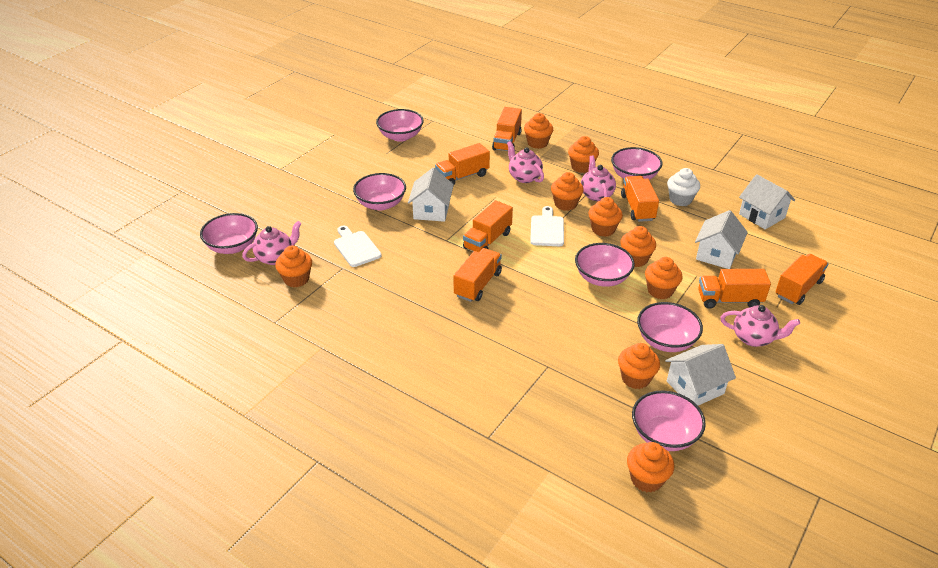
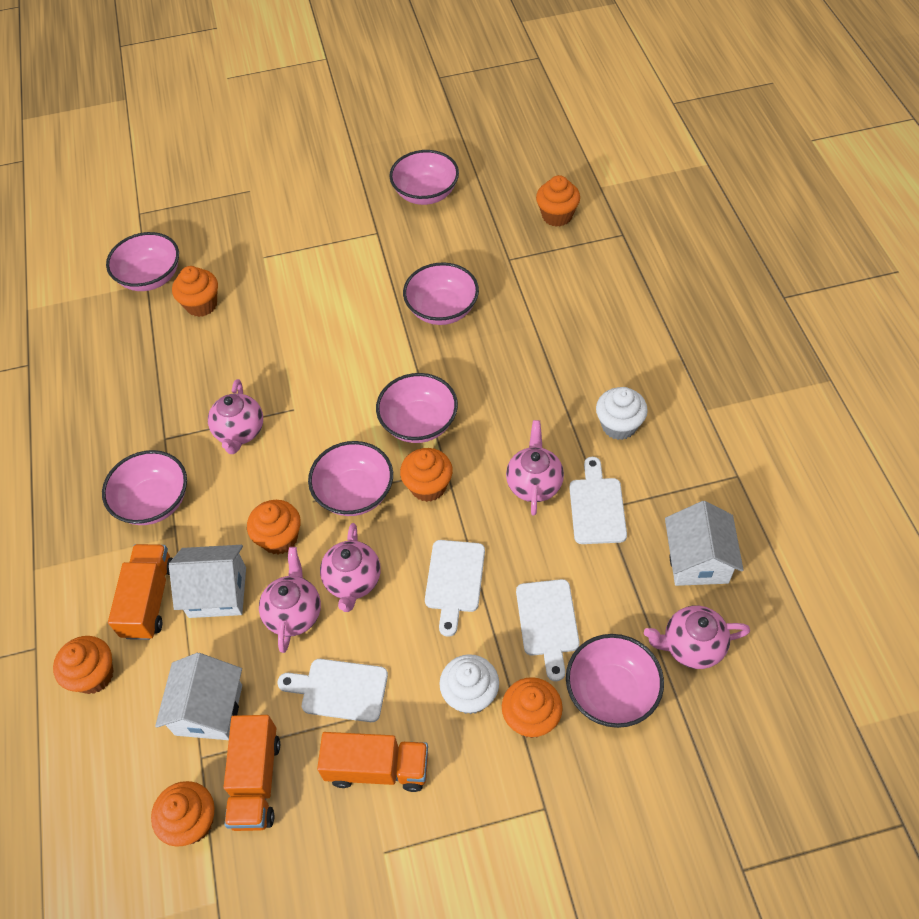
orange cupcake: [275,245,312,287] [524,113,553,149] [551,172,584,211] [568,136,599,173] [588,197,623,237] [618,343,660,389] [620,226,656,267] [627,442,674,492] [645,257,683,299] = 9 -> [53,636,114,694] [151,781,215,847] [172,266,218,317] [247,500,301,555] [400,448,453,502] [502,677,563,738] [536,175,580,227] = 7
orange truck: [435,143,490,185] [453,248,502,302] [463,200,513,252] [492,107,522,151] [621,176,659,222] [698,269,771,309] [775,254,829,305] = 7 -> [108,544,173,640] [224,715,280,831] [317,732,428,792] = 3
pink teapot: [242,221,301,265] [507,141,544,183] [581,155,616,201] [720,305,800,347] = 4 -> [208,379,263,454] [259,547,321,653] [320,523,381,612] [506,420,564,516] [644,606,750,669] = 5
white cupcake: [667,168,700,206] = 1 -> [439,654,499,714] [596,387,648,440] = 2
white cutting board: [334,226,382,267] [530,206,564,246] = 2 -> [278,659,388,722] [425,540,485,637] [516,579,579,681] [569,457,627,544] = 4
white house: [408,168,454,222] [665,344,736,406] [695,210,748,269] [739,174,795,229] = 4 -> [155,653,242,740] [169,545,246,618] [665,501,743,586] = 3

